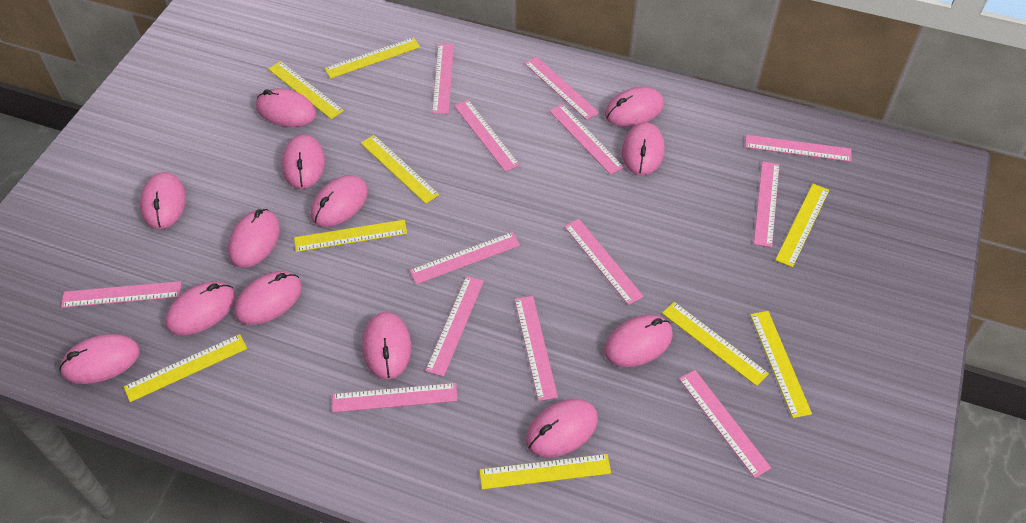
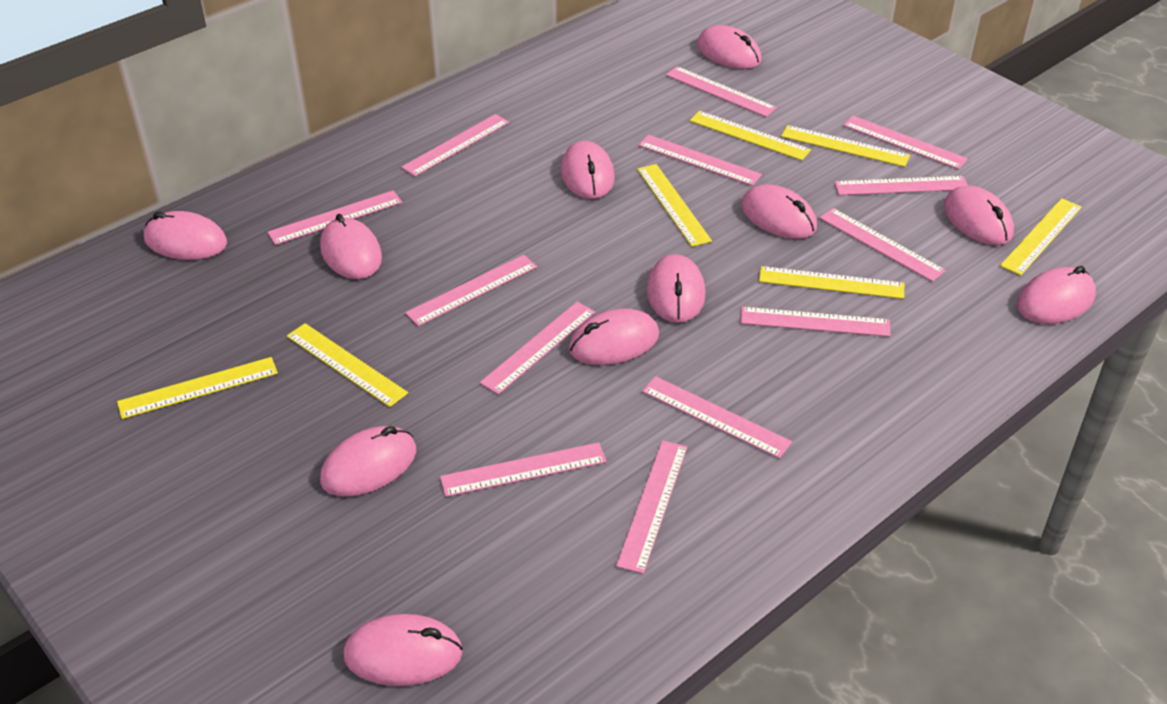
pink mouse: [59,334,140,384] [140,172,186,229] [166,281,235,335] [228,209,280,268] [234,271,302,325] [256,88,316,127] [282,134,325,189] [311,175,368,227] [362,312,411,380] [526,399,598,458] [604,315,673,367] [605,87,664,127] [622,122,665,175] = 13 -> [144,211,227,260] [320,214,382,279] [320,426,416,497] [344,614,463,686] [561,141,615,199] [569,309,659,365] [647,254,705,323] [697,25,762,69] [741,184,817,239] [944,186,1014,245] [1017,266,1096,324] = 11
yellow ruler: [124,334,247,402] [268,61,344,119] [294,220,407,252] [324,37,420,79] [361,135,439,204] [479,454,611,490] [662,302,769,386] [750,311,812,418] [775,184,829,267] = 9 -> [117,357,278,419] [287,323,408,407] [637,164,712,247] [690,111,811,160] [759,266,904,299] [781,125,910,167] [1000,198,1082,276] = 7

